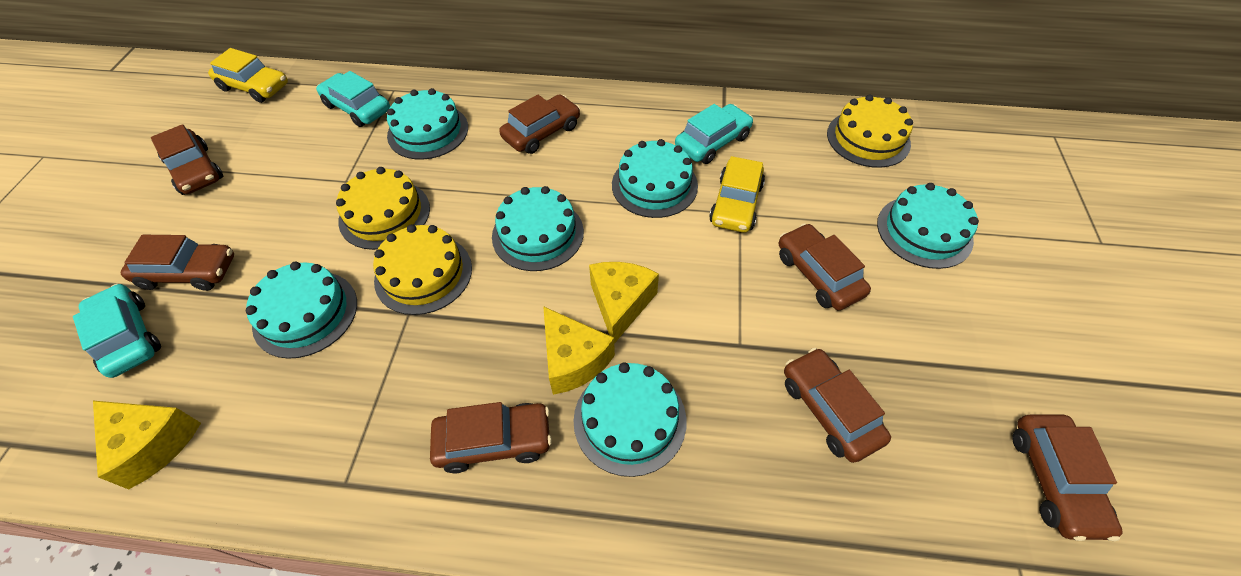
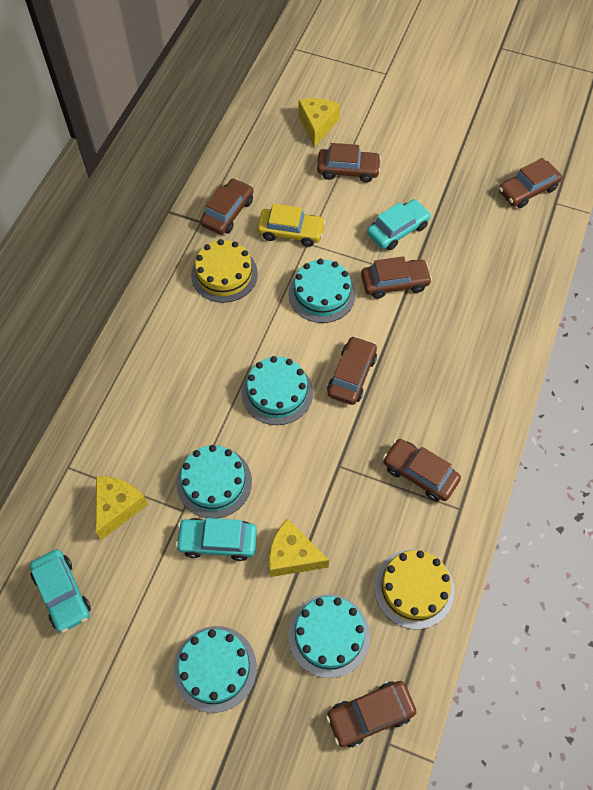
turquoise cake: [246,262,357,359] [387,88,468,160] [492,186,584,271] [574,363,687,477] [612,139,698,218] [877,183,979,269] = 6 -> [173,626,257,713] [176,445,252,518] [241,356,313,425] [288,259,356,323] [288,594,370,678] = 5
yellow cake: [336,167,430,250] [373,224,472,315] [827,94,913,168] = 3 -> [191,239,258,303] [374,550,454,629] = 2
yellow car: [208,48,288,103] [709,156,765,233] = 2 -> [257,204,325,247] = 1

